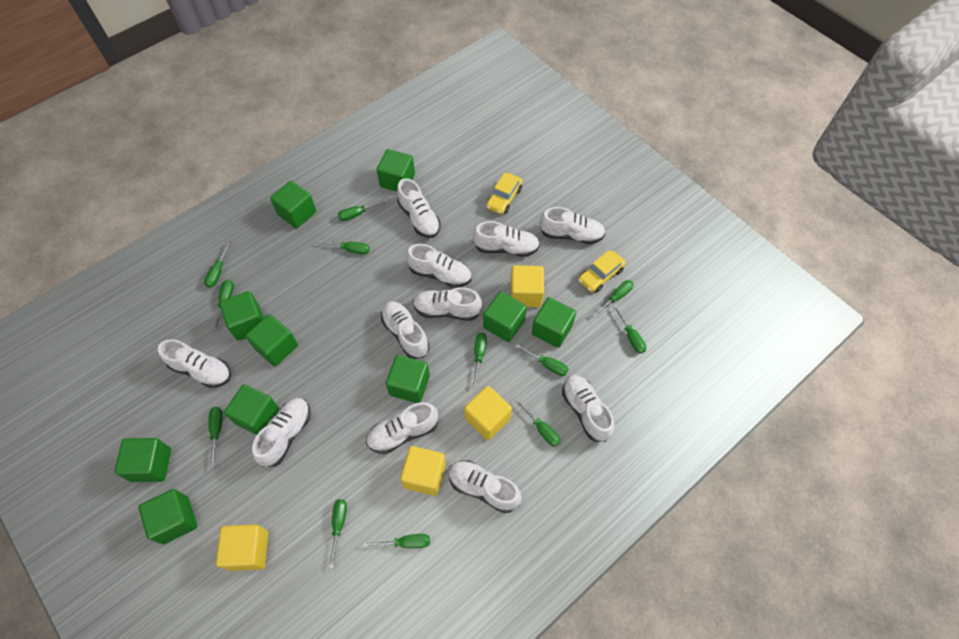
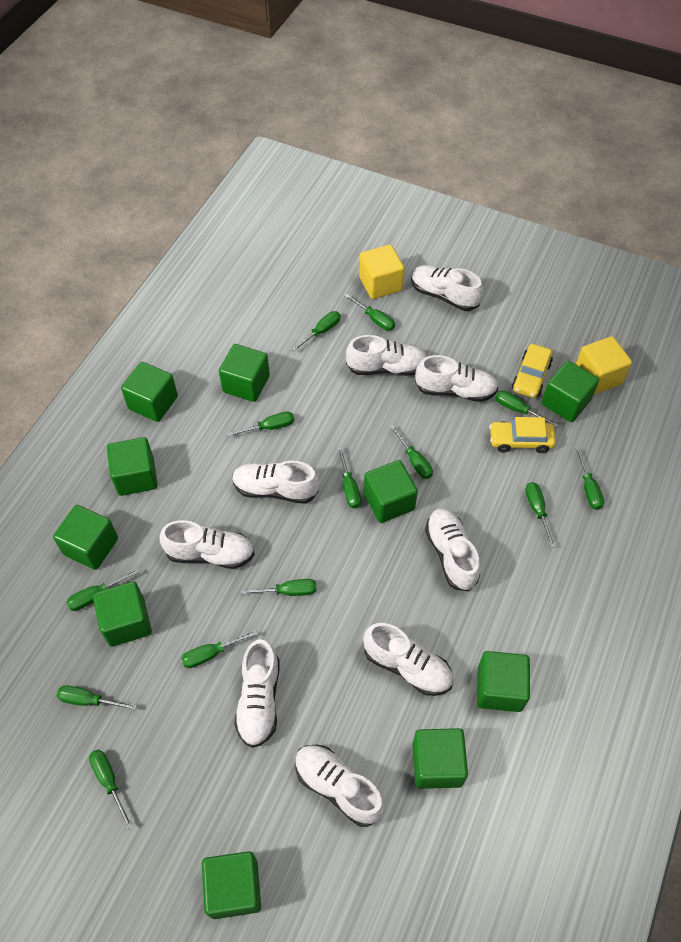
green screwdriver: [204,241,231,288] [208,407,223,468] [213,280,234,330] [317,240,370,255] [329,499,347,568] [338,199,388,221] [363,534,430,548] [473,333,487,387] [515,344,569,376] [515,399,561,447] [592,280,633,317] [613,305,646,354] = 12 -> [57,685,137,711] [67,569,140,611] [89,749,133,829] [181,630,258,668] [227,411,294,437] [240,579,317,596] [292,311,340,352] [337,447,361,509] [344,294,395,331] [390,425,433,479] [495,390,558,427] [525,482,556,548] [575,447,604,510] = 13
white shoe: [158,339,231,388] [252,398,311,467] [366,402,438,454] [381,301,429,359] [397,178,440,238] [406,244,472,288] [413,288,482,321] [448,460,522,513] [473,221,540,257] [540,207,605,244] [562,375,614,442] = 11 -> [159,520,255,569] [232,461,319,504] [234,639,280,748] [295,745,385,827] [346,335,426,376] [363,623,453,696] [411,265,483,311] [415,355,498,402] [425,508,481,591] = 9
yellow cube: [216,525,268,571] [400,446,446,496] [464,386,512,440] [510,265,544,307] = 4 -> [359,245,404,299] [576,336,632,395] = 2

